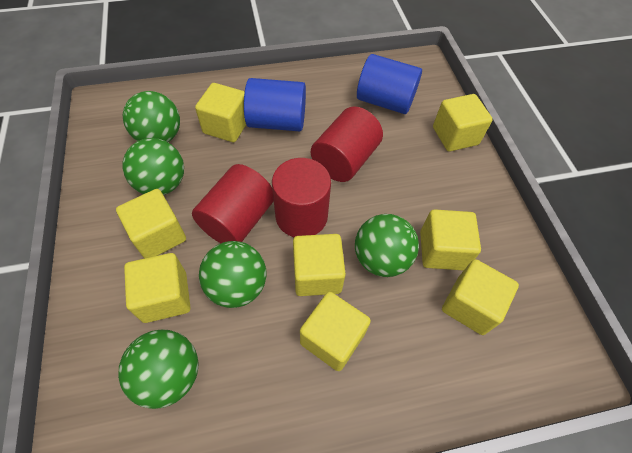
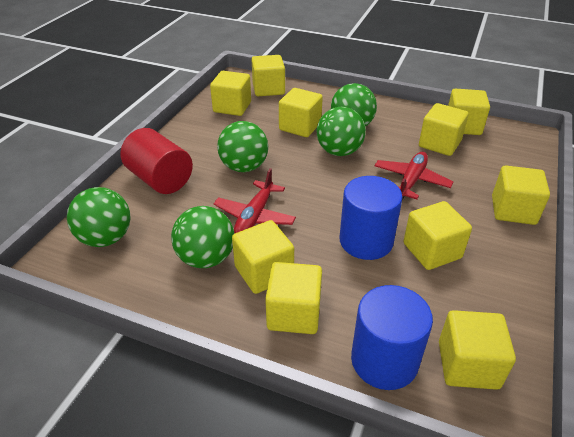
red cylinder: [192,164,274,243] [272,158,331,237] [311,106,383,182] = 3 -> [120,128,193,194] = 1
red plane: none = 0 -> [214,168,296,233] [374,152,453,199] = 2
yellow cube: [116,189,186,259] [124,253,191,323] [195,83,246,142] [293,234,346,296] [300,292,371,371] [420,209,481,270] [433,94,493,152] [442,259,519,335] = 8 -> [210,71,251,116] [232,220,294,294] [252,55,285,96] [265,262,322,334] [279,88,323,137] [403,201,472,270] [419,103,469,156] [439,310,516,390] [448,89,490,135] [492,166,550,225] = 10

